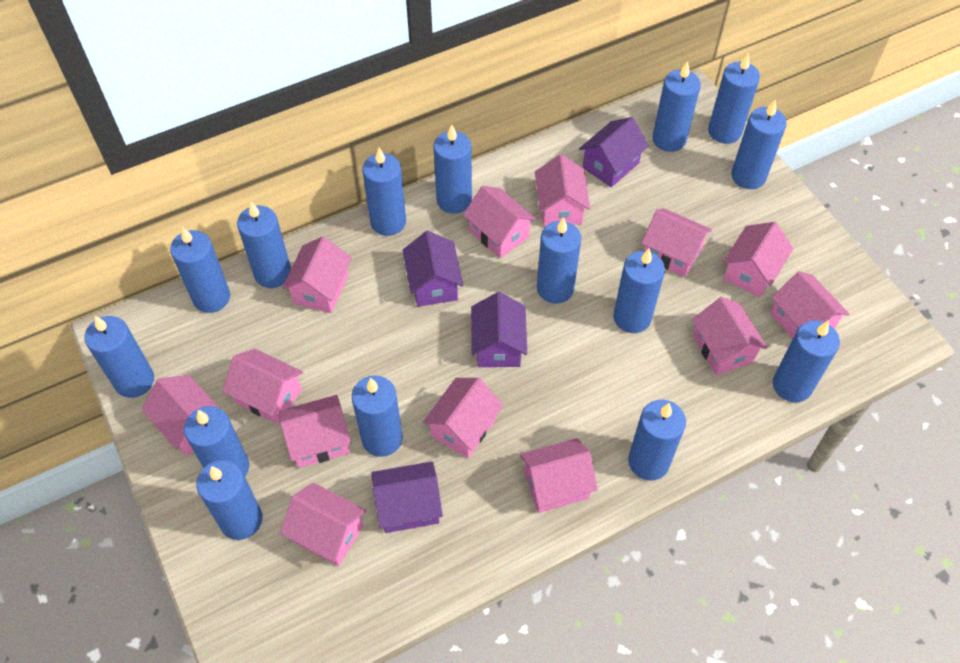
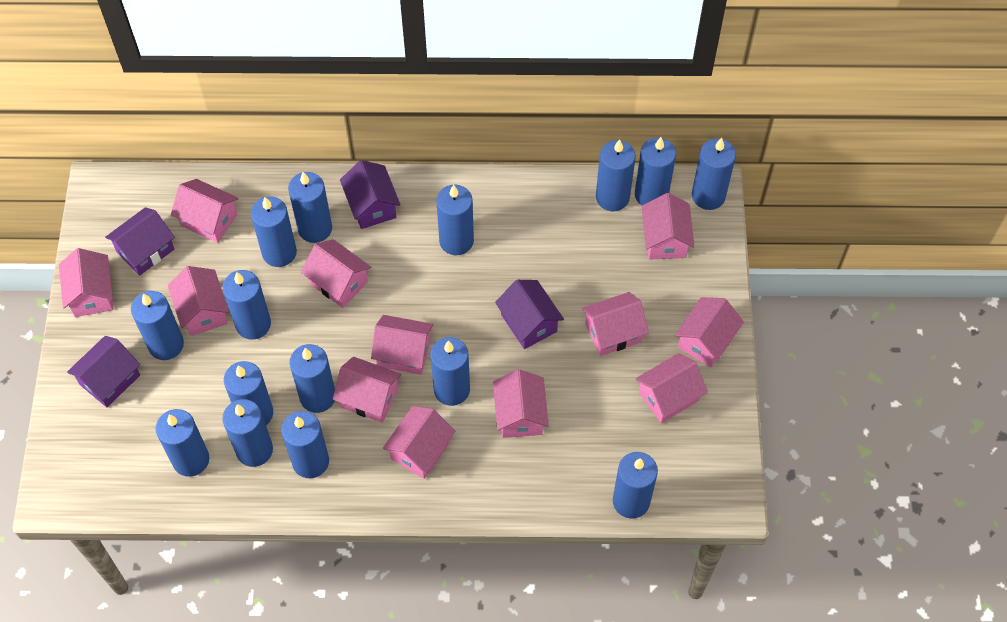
pink house: [142,375,219,456] [223,349,303,424] [279,395,351,468] [280,483,366,566] [282,236,351,313] [423,378,503,458] [463,186,536,258] [520,438,598,513] [535,154,590,227] [641,208,712,277] [692,297,768,376] [723,222,793,297] [770,271,849,338] = 13 -> [59,248,113,317] [167,266,229,336] [171,179,238,243] [301,239,371,308] [333,357,401,423] [371,315,433,375] [383,406,455,479] [493,369,549,438] [582,292,649,356] [636,353,708,423] [642,193,695,260] [675,297,744,367] = 12

